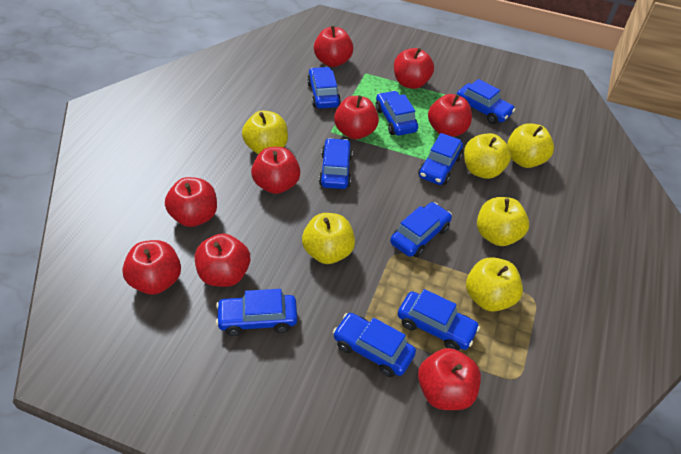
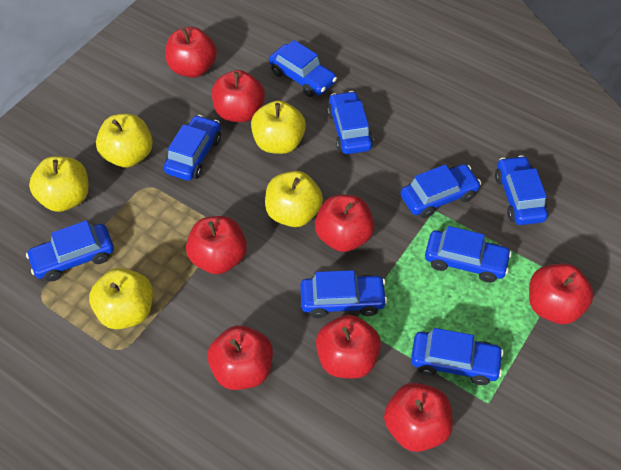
red apple: [122,240,181,295] [165,177,217,227] [195,233,250,287] [251,147,300,194] [314,25,353,67] [334,95,379,139] [394,48,434,89] [418,348,481,410] [428,94,472,137] = 9 -> [166,27,217,78] [186,216,247,274] [207,325,273,390] [212,70,265,122] [315,195,374,252] [316,315,381,379] [384,383,453,452] [529,263,594,324] = 8
yellow apple: [242,111,288,154] [302,213,355,264] [464,133,511,179] [466,257,523,312] [477,197,529,246] [507,123,554,168] = 6 -> [29,156,89,212] [89,268,153,329] [96,114,153,167] [251,100,306,154] [265,171,323,227] = 5

